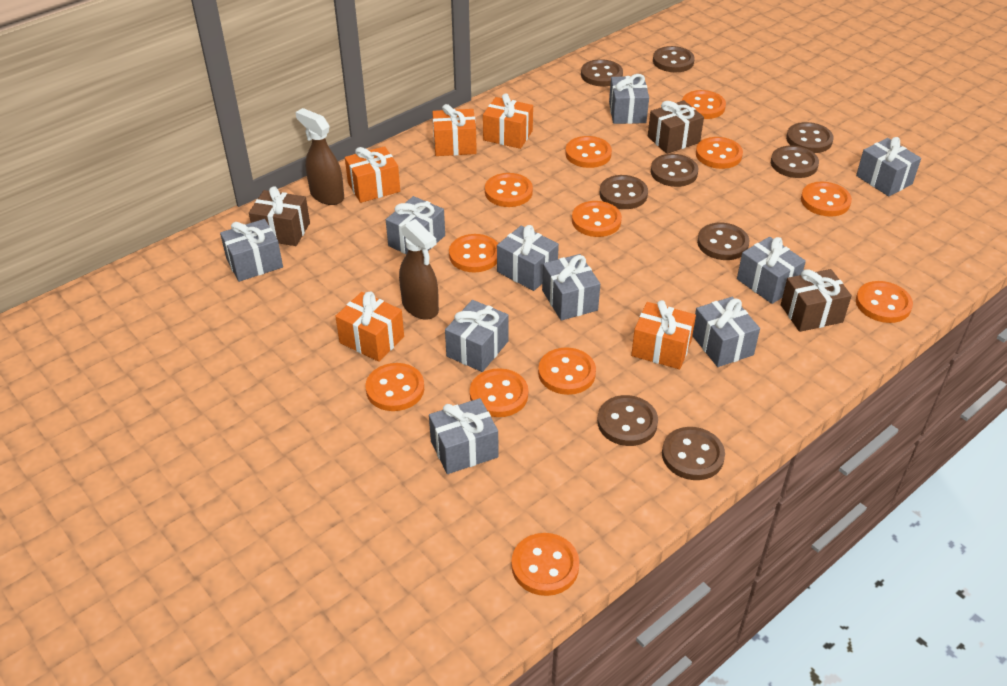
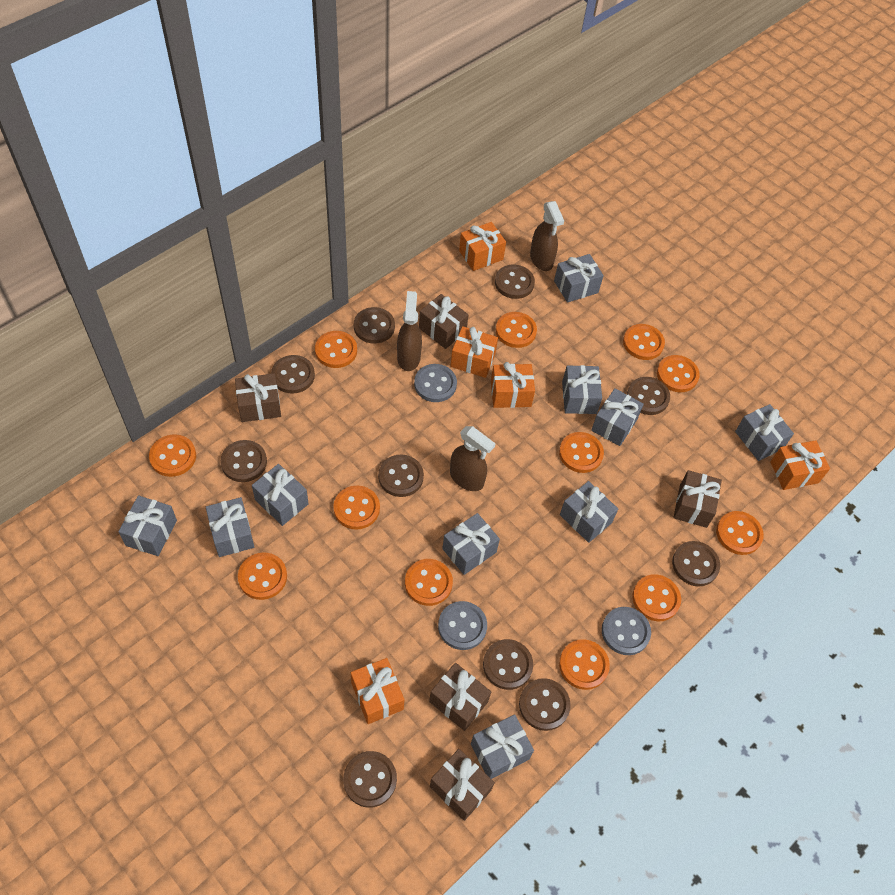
brown button: [581,59,623,87] [597,395,658,446] [600,175,648,209] [651,154,698,187] [653,46,695,72] [662,427,725,480] [697,223,749,260] [771,146,819,178] [786,122,834,153] = 9 -> [220,440,267,482] [271,355,315,394] [343,751,397,808] [354,307,395,344] [378,454,424,497] [483,639,533,690] [495,265,535,299] [519,678,571,731] [627,377,670,415] [672,541,720,586] = 10
brown gift: [249,186,310,246] [648,100,704,154] [781,269,852,332] = 3 -> [235,373,281,422] [419,294,468,349] [429,663,491,731] [430,749,495,821] [673,470,722,528] = 5
brown spray bottle: [295,108,344,205] [399,219,439,320] = 2 -> [397,291,422,371] [450,426,496,491] [530,201,564,271] = 3
grey button: none = 0 -> [414,364,457,402] [438,601,487,650] [602,607,651,655] = 3

